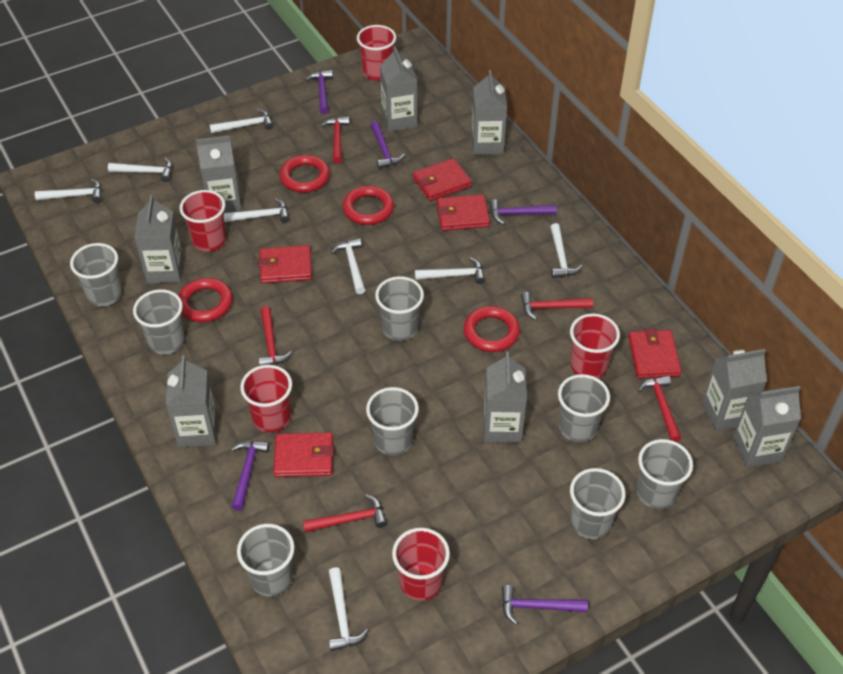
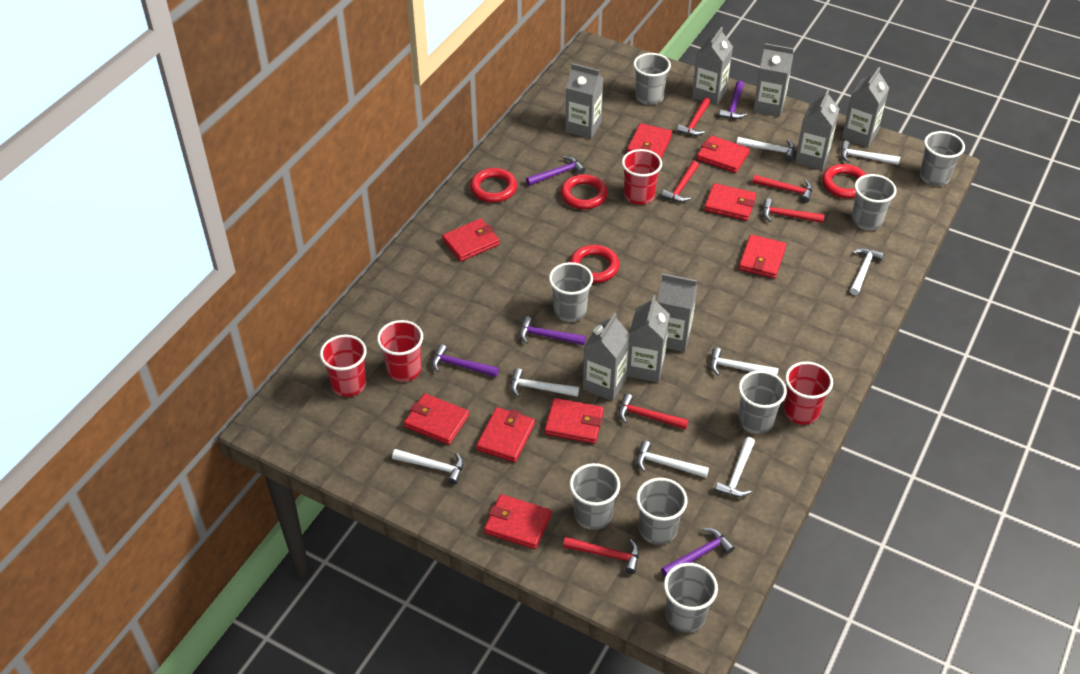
red cup: [179,190,226,252] [240,365,292,433] [357,25,396,81] [392,528,450,601] [570,313,620,378] = 5 -> [320,335,367,397] [377,320,423,382] [622,149,662,205] [784,361,833,425] = 4
red hammer: [258,306,292,366] [303,494,387,533] [321,117,350,164] [521,292,593,320] [638,375,681,442] = 5 -> [563,537,639,574] [619,394,689,430] [661,161,699,202] [677,97,710,136] [752,175,812,203] [763,198,825,223] = 6
red wallet: [258,245,312,283] [273,432,334,477] [413,158,472,201] [437,194,490,231] [628,328,682,378] = 5 -> [404,393,469,445] [442,218,500,261] [476,407,535,462] [484,494,551,549] [544,398,604,444] [627,123,672,158] [697,135,750,173] [704,183,757,221] [739,234,786,279] = 9

